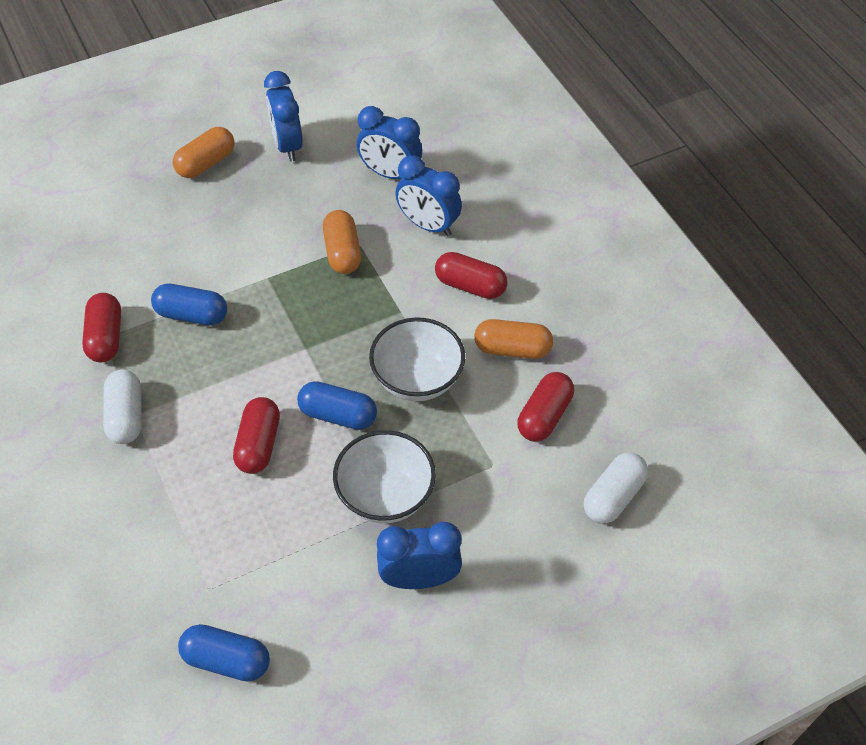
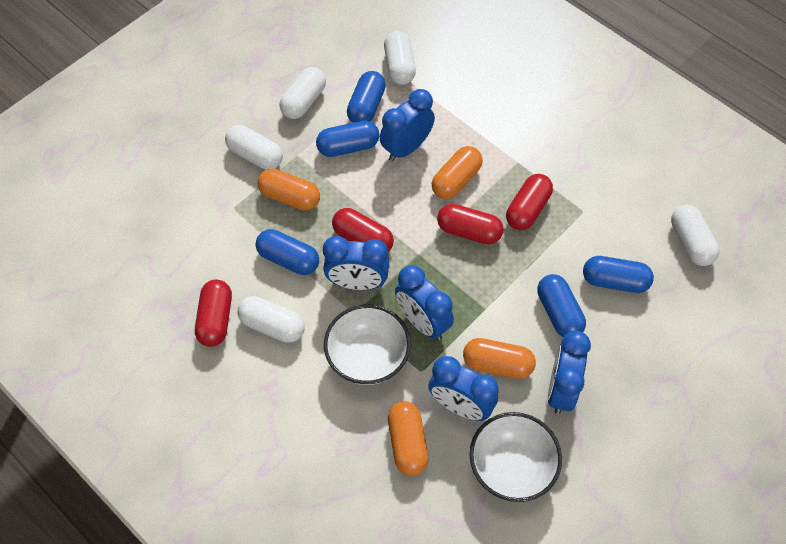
blue capsule: [151,284,227,326] [178,624,270,682] [297,381,377,430] = 3 -> [255,229,319,275] [316,120,379,157] [347,71,386,123] [537,274,586,338] [583,256,654,293] = 5
blue clock: [264,71,303,162] [357,106,422,179] [377,522,462,589] [395,156,462,236] = 4 -> [323,236,389,290] [380,89,435,161] [395,265,454,340] [428,356,498,421] [548,331,591,414] = 5
orange capsule: [173,127,235,178] [323,210,361,274] [474,319,553,359] = 3 -> [258,169,320,211] [388,401,429,476] [432,146,483,199] [463,338,536,379] = 4
white capsule: [103,369,142,444] [584,452,648,524] = 2 -> [225,125,283,170] [238,296,305,343] [280,67,326,119] [384,31,416,85] [671,205,720,266] = 5

